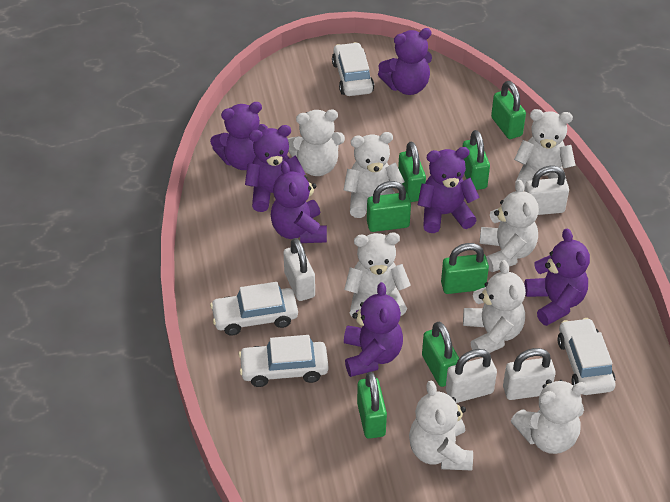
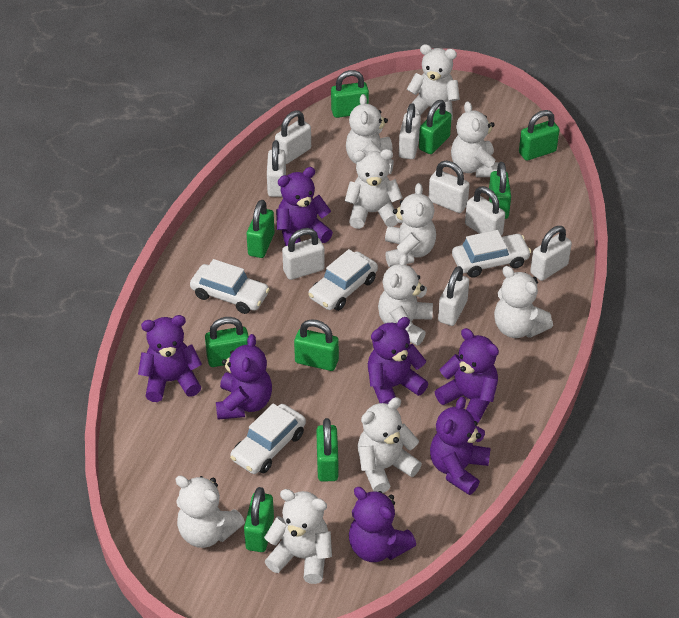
green padlock: [357,372,387,439] [367,181,411,232] [398,142,426,202] [422,322,459,387] [441,243,489,294] [463,130,490,190] [491,81,526,139] = 7 -> [205,317,249,367] [244,487,274,552] [247,200,275,258] [294,319,339,371] [316,418,338,482] [331,70,369,118] [419,100,452,154] [489,162,511,219] [519,110,560,161] = 9
white padlock: [283,238,315,301] [445,349,497,403] [503,348,556,400] [524,166,569,215] = 4 -> [267,140,286,197] [275,110,311,164] [282,228,325,280] [399,103,421,159] [429,161,470,213] [438,266,469,326] [465,186,505,236] [530,226,572,281] = 8
white teddy bear: [288,110,345,176] [344,132,405,218] [344,232,411,317] [409,381,473,471] [463,260,526,353] [480,180,539,272] [511,380,588,454] [514,109,576,190] = 8 -> [175,476,245,548] [264,489,332,584] [345,149,403,229] [346,94,394,174] [358,397,422,493] [378,254,433,346] [385,183,436,267] [407,44,460,121] [451,101,499,177] [494,266,553,338] = 10

